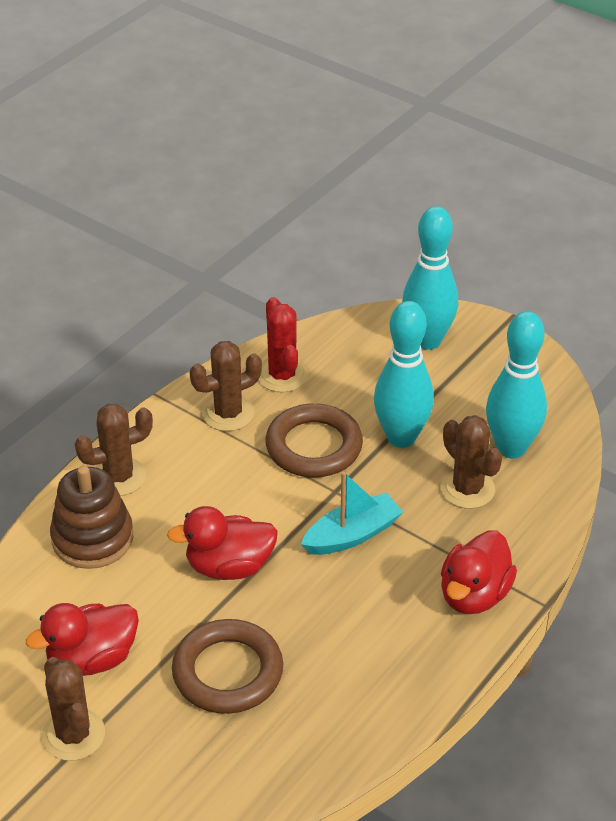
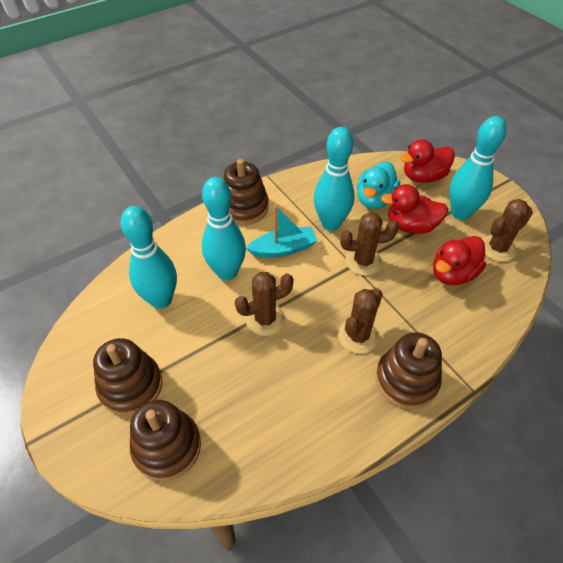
brown ring: [172,619,283,714] [265,403,363,477] = 2 -> none = 0
brown stacking toy: [50,466,133,569] = 1 -> [93,338,163,415] [130,400,201,481] [223,159,269,225] [376,333,442,409] = 4
red cactus: [259,297,308,393] = 1 -> none = 0
turquoise bowling pin: [374,301,434,448] [402,206,458,350] [486,311,547,458] = 3 -> [121,206,177,309] [202,177,246,281] [314,127,354,231] [449,116,506,220] = 4
turquoise duck: none = 0 -> [357,161,400,209] = 1

